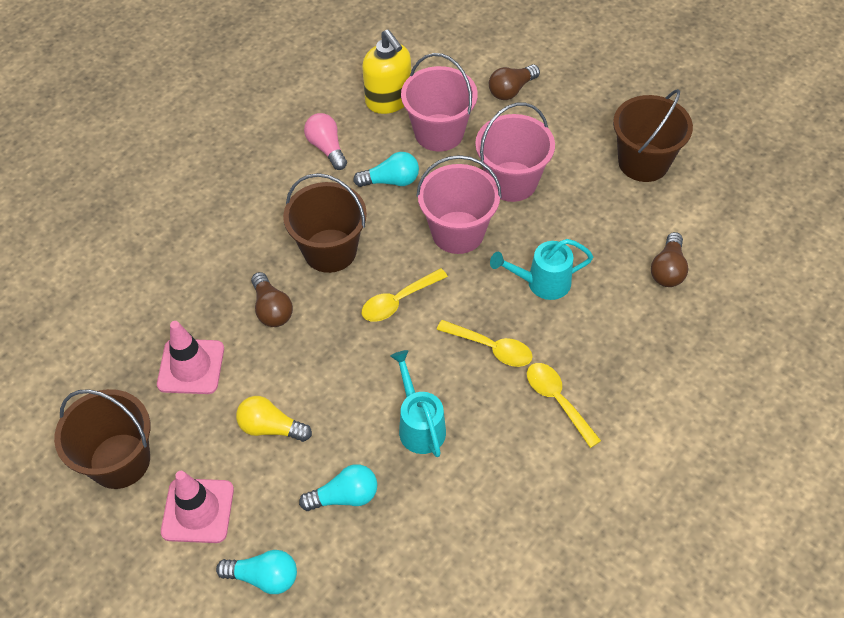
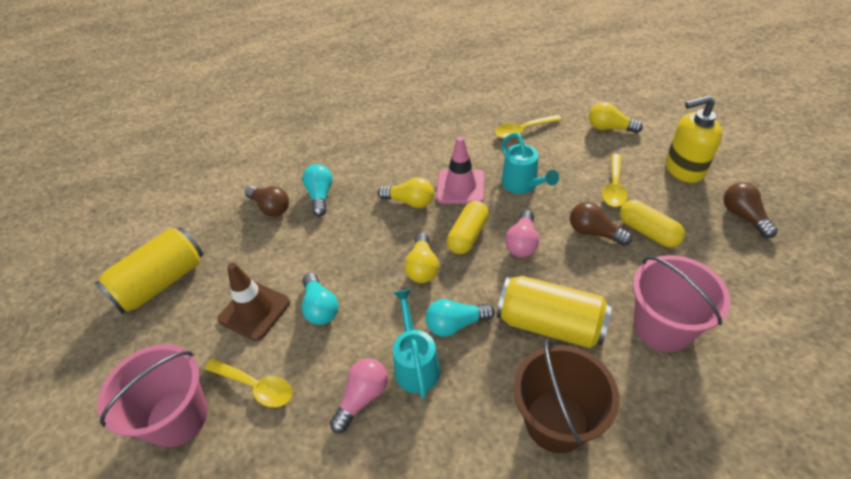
brown bucket: [54,389,150,489] [283,173,367,273] [613,89,693,182] = 3 -> [514,339,619,453] = 1
brown traffic cone: none = 0 -> [218,263,290,341] = 1
pink bucket: [401,53,478,151] [416,155,502,254] [475,102,555,202] = 3 -> [97,344,208,447] [633,255,731,352] = 2
pink light bulb: [304,113,347,170] = 1 -> [330,358,388,433] [505,210,539,257] = 2
pink traffic cone: [157,321,224,394] [161,471,234,543] = 2 -> [436,136,485,204] = 1
yellow can: none = 0 -> [95,227,203,314] [497,276,612,348] = 2
yellow capsule: none = 0 -> [447,201,489,254] [620,200,685,247] = 2
yellow light bulb: [236,396,312,442] = 1 -> [378,177,434,208] [404,233,439,283] [589,102,643,133] = 3

